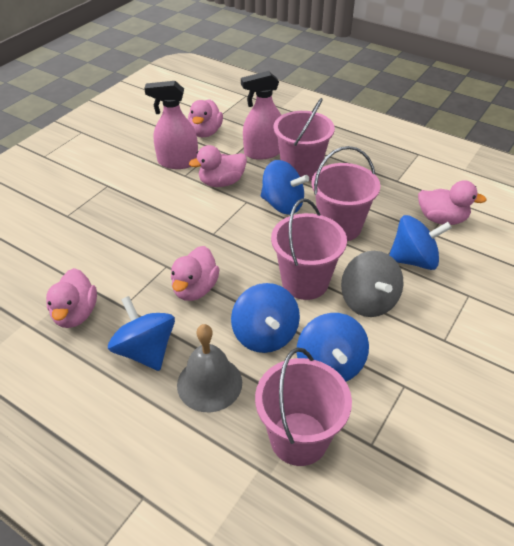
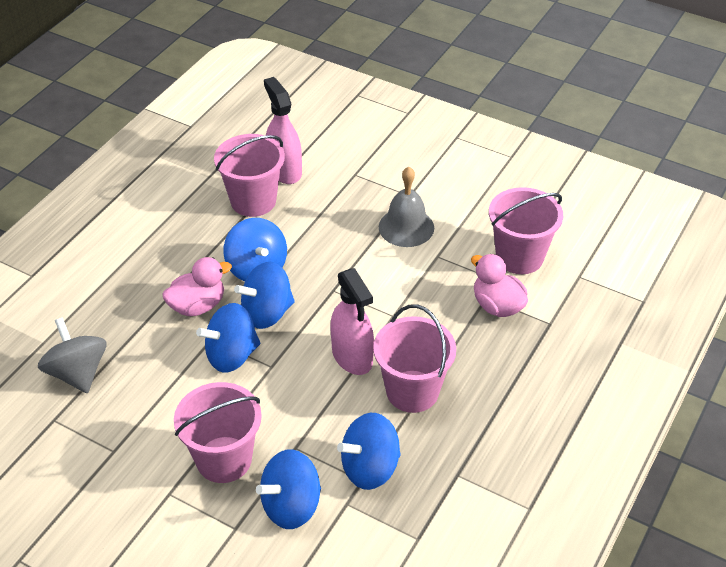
pink duck: [46,268,97,328] [171,246,220,301] [188,99,223,137] [189,145,247,187] [418,180,487,225] = 5 -> [162,257,232,316] [471,254,528,317] = 2

